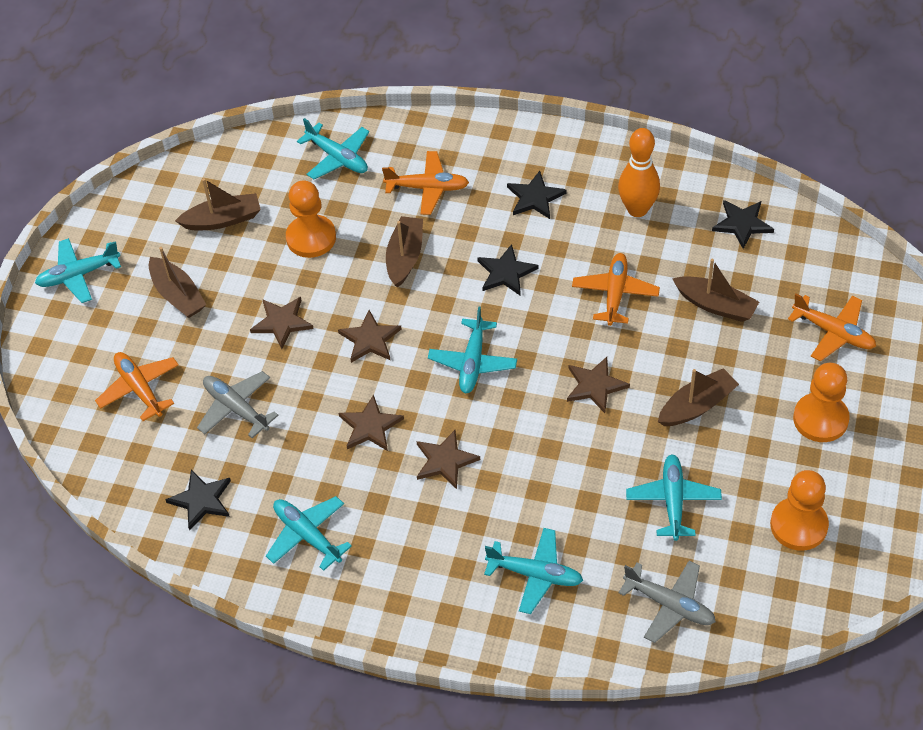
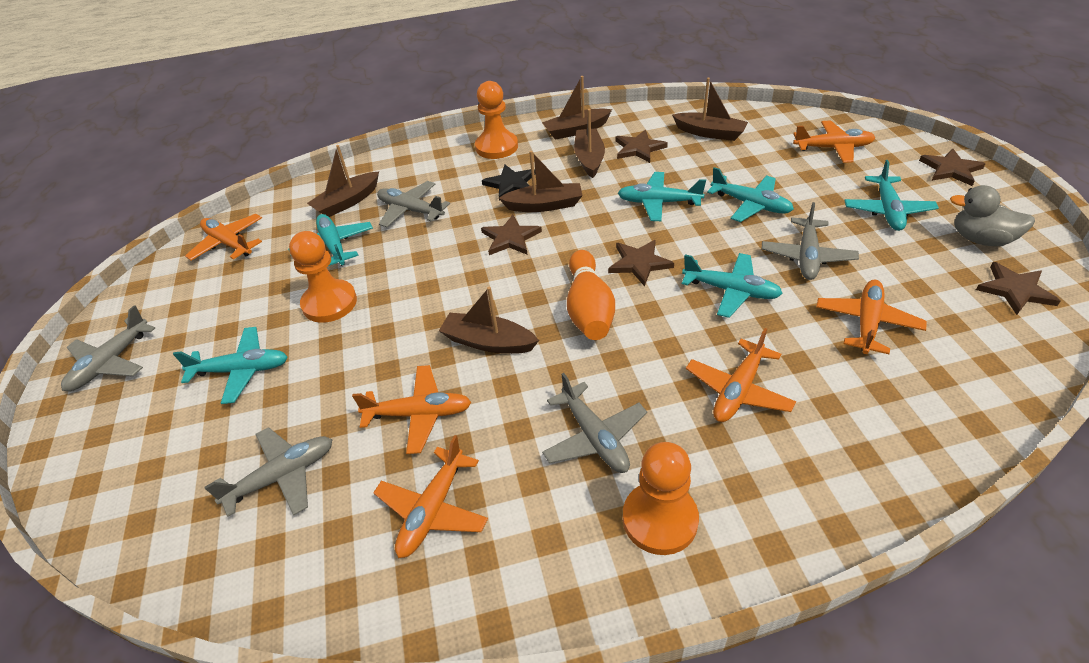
black star: [165,470,231,531] [477,244,538,296] [507,171,566,219] [712,200,774,249] = 4 -> [482,165,536,201] = 1
brown boat: [149,247,206,318] [175,178,261,230] [386,216,423,288] [658,368,739,426] [672,259,759,322] = 5 -> [307,145,379,217] [439,287,539,354] [499,151,583,212] [542,76,612,140] [574,109,605,178] [672,78,748,141] = 6
grey duck: none = 0 -> [950,185,1035,246] = 1
grey plane: [197,371,279,438] [618,561,716,643] = 2 -> [61,305,155,391] [204,427,332,517] [377,181,450,227] [542,373,647,473] [762,202,859,280] = 5
orange plane: [95,352,179,421] [382,151,469,215] [572,253,660,326] [788,293,876,362] = 4 -> [185,214,262,261] [352,365,471,454] [373,435,488,558] [686,328,796,422] [793,120,875,163] [816,280,927,354] = 6

